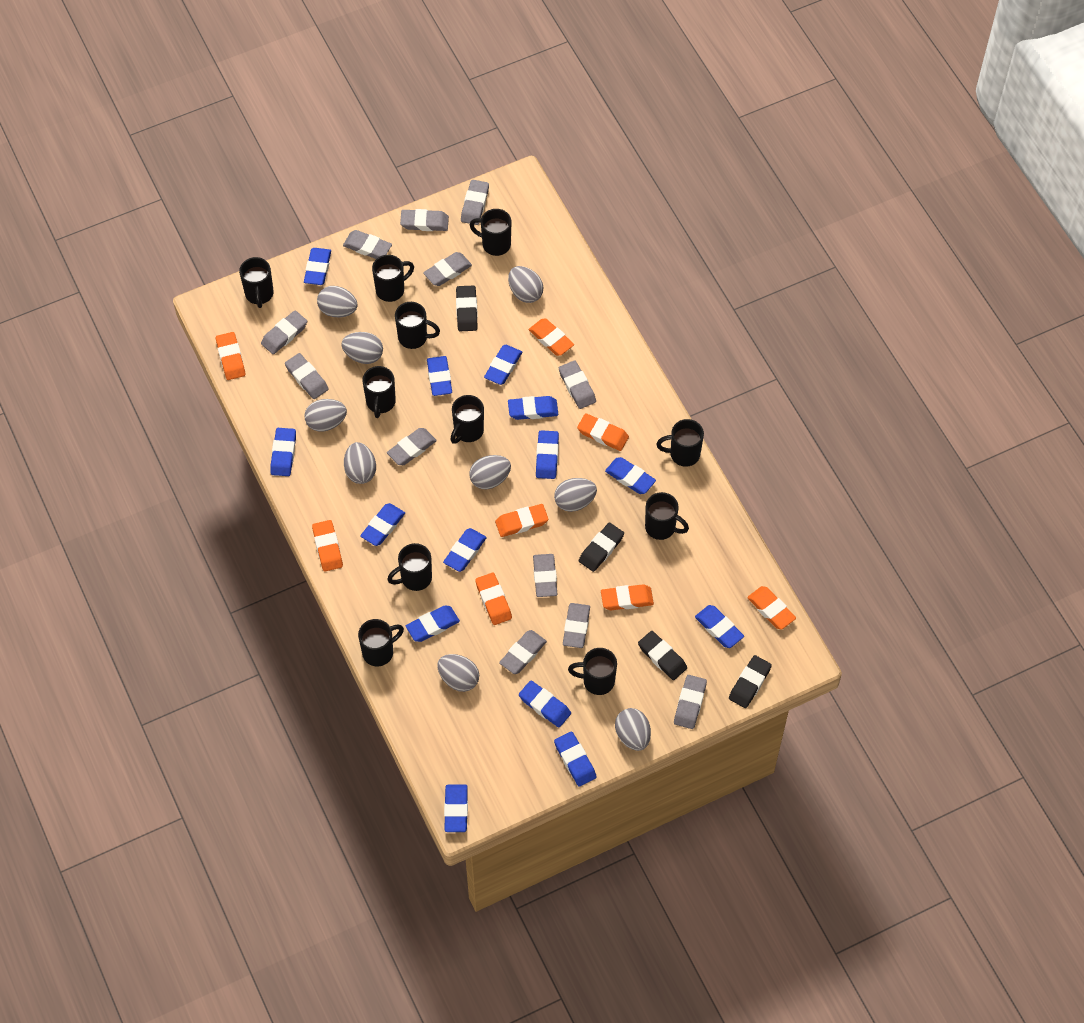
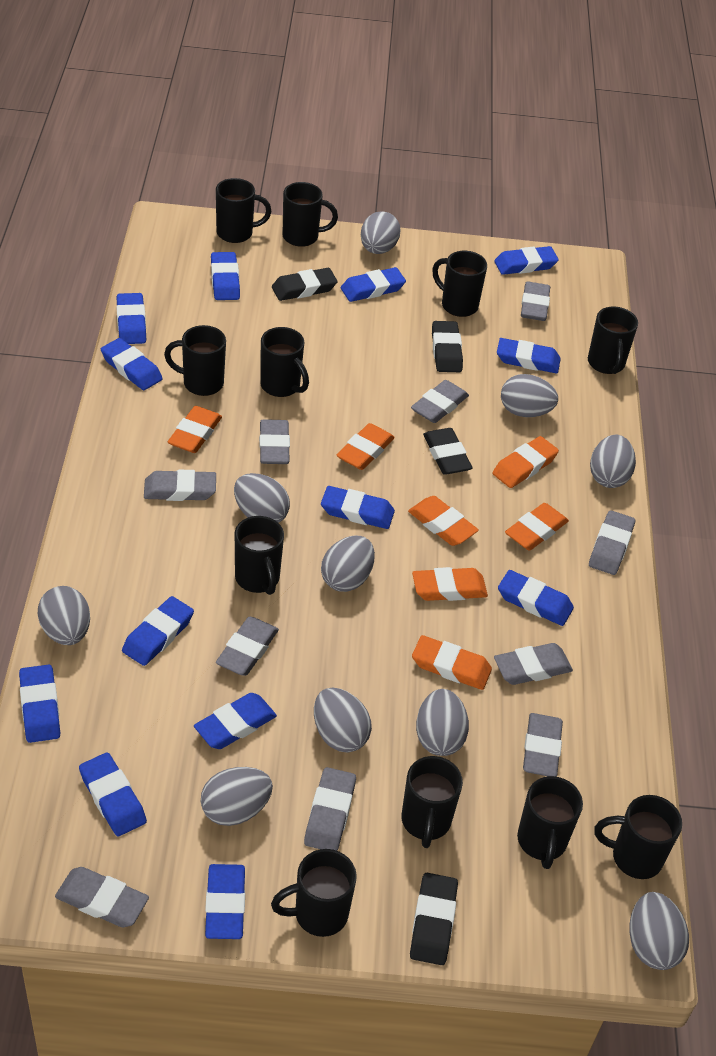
blue eraser: [270,428,296,476] [304,248,331,285] [360,503,405,546] [406,606,460,642] [427,356,452,396] [443,528,487,572] [444,784,468,832] [484,345,522,385] [508,396,558,420] [519,680,571,727] [536,430,559,479] [554,731,597,787] [605,457,656,494] [695,605,744,648] = 14 -> [19,665,60,743] [79,752,147,836] [101,338,163,390] [116,293,146,344] [122,596,194,666] [194,693,277,749] [205,864,245,939] [211,252,240,300] [321,486,395,529] [341,267,406,302] [494,246,559,275] [497,338,561,373] [498,570,574,626] = 13
grey egg: [304,399,347,432] [317,286,358,317] [341,332,383,364] [344,442,376,484] [437,654,479,692] [469,455,511,489] [508,266,544,303] [554,478,597,512] [615,708,651,751] = 9 -> [38,586,90,645] [201,767,273,826] [234,473,290,523] [314,688,372,752] [321,536,375,592] [361,211,401,254] [416,689,469,756] [501,374,558,417] [590,434,636,488] [630,892,689,970] = 10
grey eraser: [261,310,307,354] [285,353,329,399] [343,230,392,259] [387,428,437,465] [400,209,449,231] [423,252,472,286] [461,180,489,225] [499,630,547,674] [533,554,557,597] [559,360,596,409] [563,603,590,648] [674,675,707,729] = 12 -> [55,867,149,927] [144,470,216,501] [216,617,279,676] [259,419,290,464] [304,767,356,851] [411,380,469,423] [494,643,573,685] [521,282,550,321] [523,713,563,777] [589,510,635,575] = 10
orange eraser: [216,332,245,380] [312,520,343,571] [475,573,512,625] [495,504,548,537] [529,319,574,356] [577,413,629,451] [601,584,654,610] [747,586,796,630] = 8 -> [168,406,222,453] [336,423,395,470] [408,496,479,546] [412,567,488,601] [412,635,492,690] [492,436,559,488] [505,503,569,551] = 7

